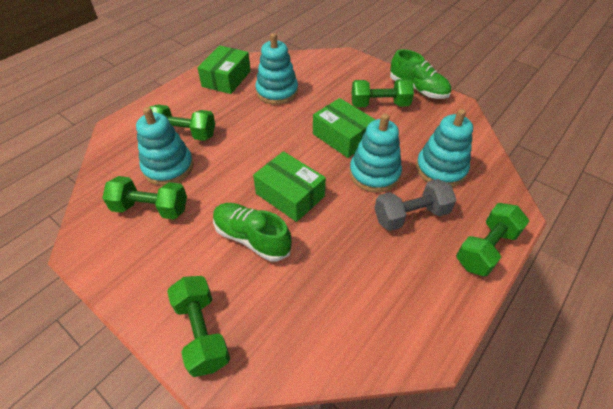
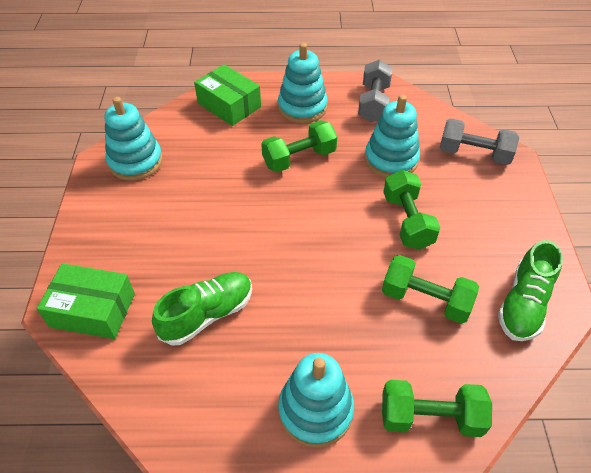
green box: [197,45,251,94] [253,151,326,222] [313,98,376,158] = 3 -> [37,263,135,339] [194,64,261,126] = 2
green dumbbell: [102,176,187,219] [150,105,215,141] [167,276,230,377] [352,79,414,107] [456,203,529,276] = 5 -> [261,120,337,172] [382,255,479,324] [382,380,492,437] [383,170,441,250] = 4
grey dumbbell: [374,179,456,231] = 1 -> [358,60,393,122] [440,118,519,165] = 2

